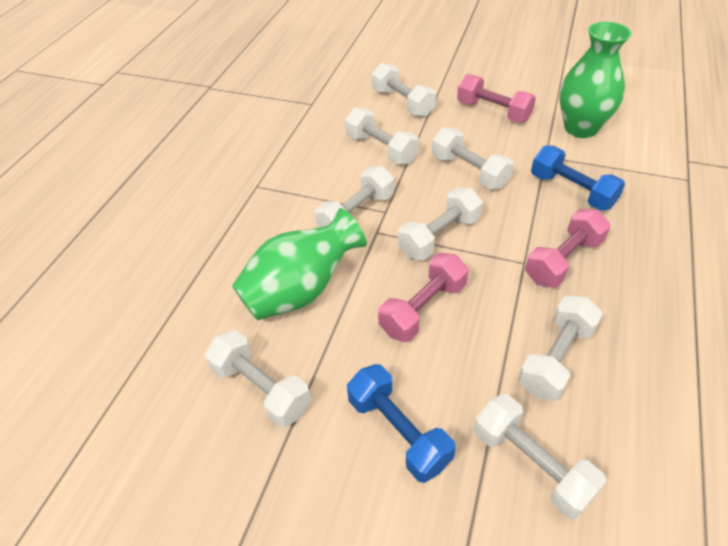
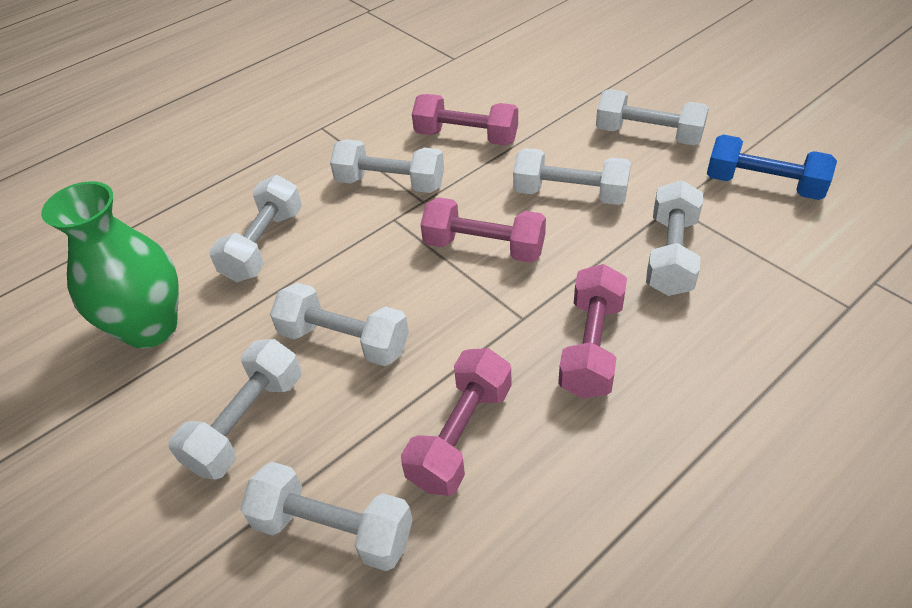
blue dumbbell: [347,364,456,483] [531,145,625,211] = 2 -> [707,135,837,200] = 1
green vase: [232,208,367,320] [560,22,631,138] = 2 -> [41,181,179,349] = 1
pink dumbbell: [378,253,469,342] [457,74,536,123] [525,209,611,288] = 3 -> [401,348,511,496] [412,94,518,145] [420,197,546,263] [558,264,627,399] = 4

